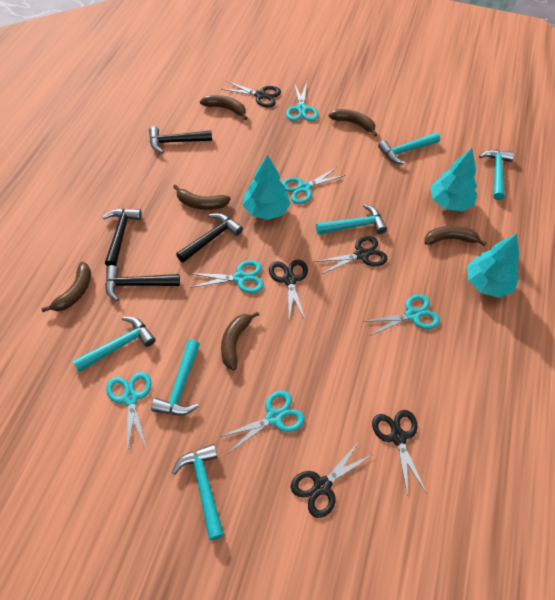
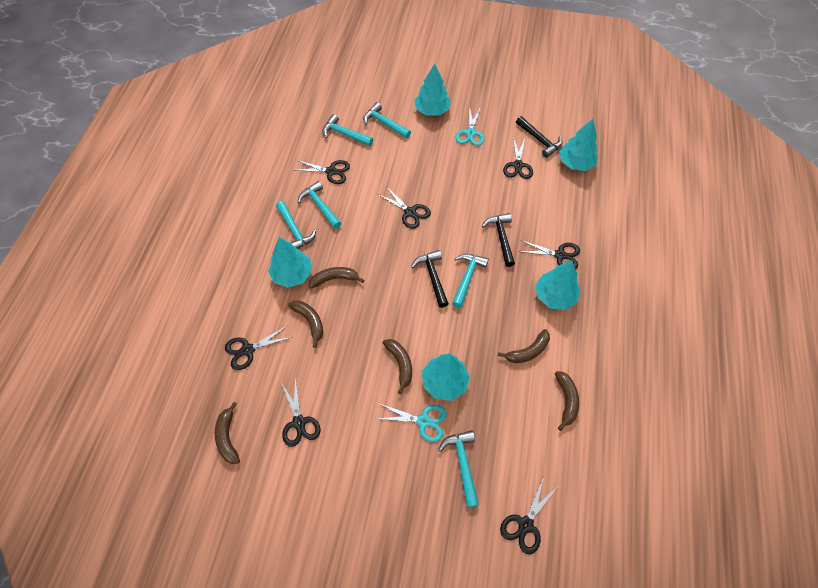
black hammer: [103,208,142,266] [105,265,180,301] [149,126,212,153] [176,213,243,263] = 4 -> [411,250,449,308] [482,213,515,267] [516,116,562,158] = 3
black scissors: [221,81,281,107] [269,260,308,321] [291,441,372,518] [315,236,387,274] [372,410,426,496] = 5 -> [225,326,292,370] [281,377,321,447] [294,160,350,184] [378,187,431,229] [500,477,557,554] [503,137,533,179] [518,240,580,269] = 7
turquoise scissors: [106,372,152,453] [189,260,264,293] [219,390,305,453] [282,167,346,204] [286,82,319,121] [362,294,440,336] = 6 -> [376,404,447,442] [455,106,484,146] = 2
turquoise tree: [243,155,291,220] [430,148,477,211] [467,234,519,298] = 3 -> [268,237,312,288] [414,63,451,116] [422,353,470,401] [535,260,580,310] [559,119,598,171] = 5

